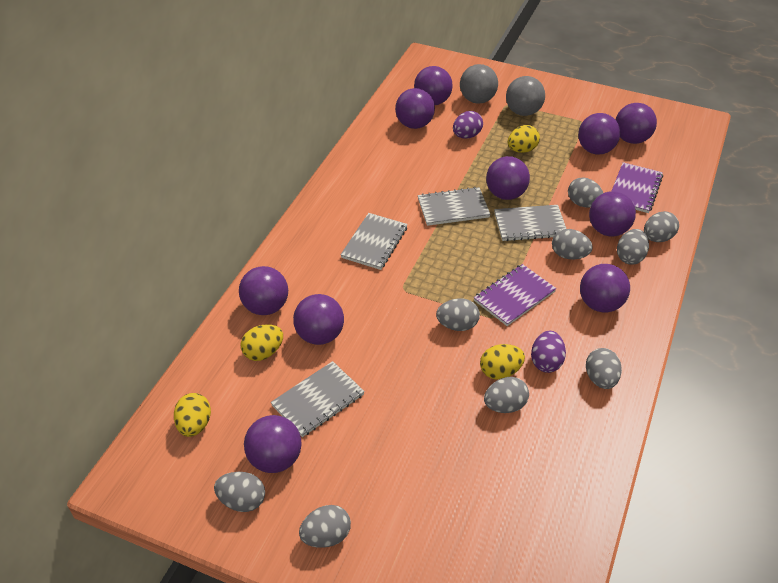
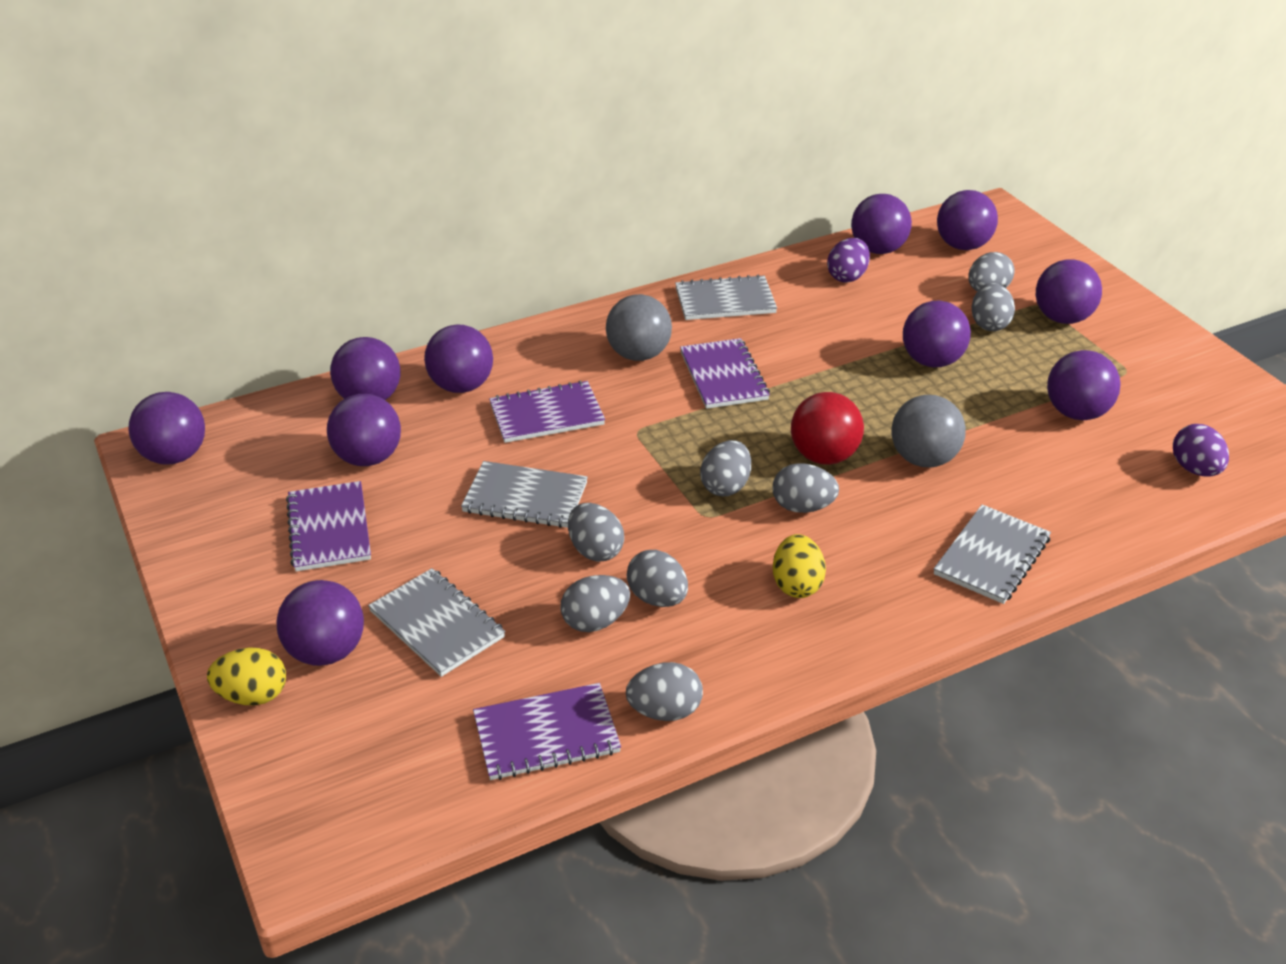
grey egg: [214,472,265,512] [299,505,351,548] [436,298,480,331] [484,377,529,413] [552,229,593,259] [568,177,603,208] [586,348,622,389] [617,229,649,265] [644,211,679,242] = 9 -> [561,575,630,632] [568,503,624,562] [626,662,703,721] [627,550,688,607] [700,440,751,496] [773,463,839,513] [968,252,1014,291] [972,283,1015,331] = 8
purple notebook: [474,264,556,326] [612,162,663,213] = 2 -> [286,481,371,571] [473,683,621,780] [489,380,605,443] [680,338,770,409] = 4
red ball: none = 0 -> [791,392,864,465] = 1
yellow egg: [174,393,211,437] [241,324,283,361] [480,344,525,380] [508,125,540,153] = 4 -> [207,648,286,705] [773,534,826,598] = 2

